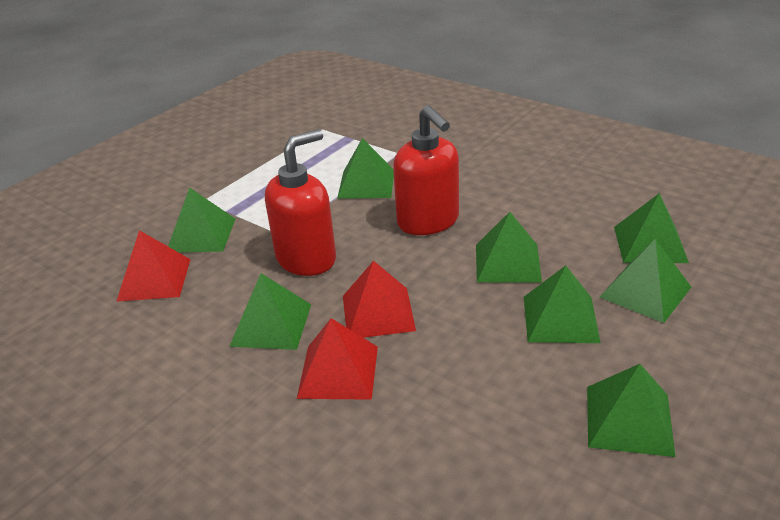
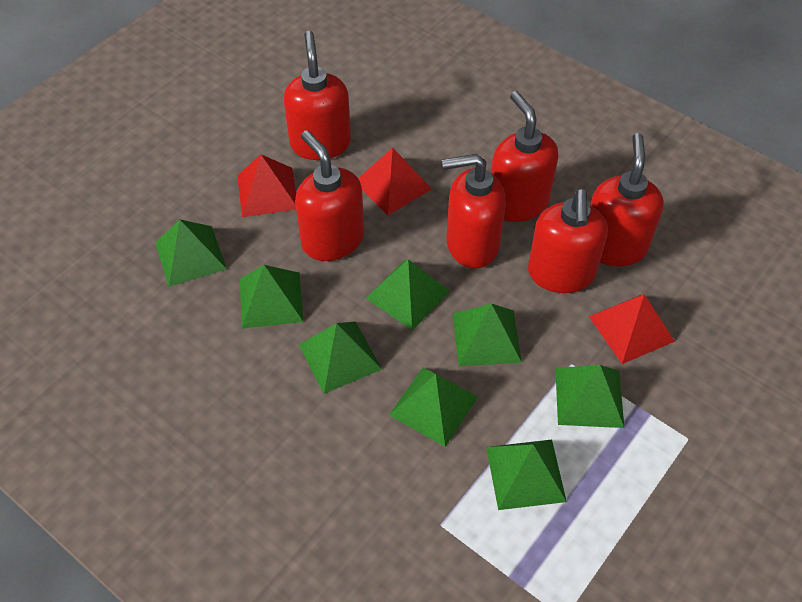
red soap dispenser: [265,129,336,276] [393,105,459,235] = 2 -> [284,31,351,160] [295,130,364,261] [442,154,506,269] [491,91,558,222] [528,189,608,293] [590,133,664,266] = 6

